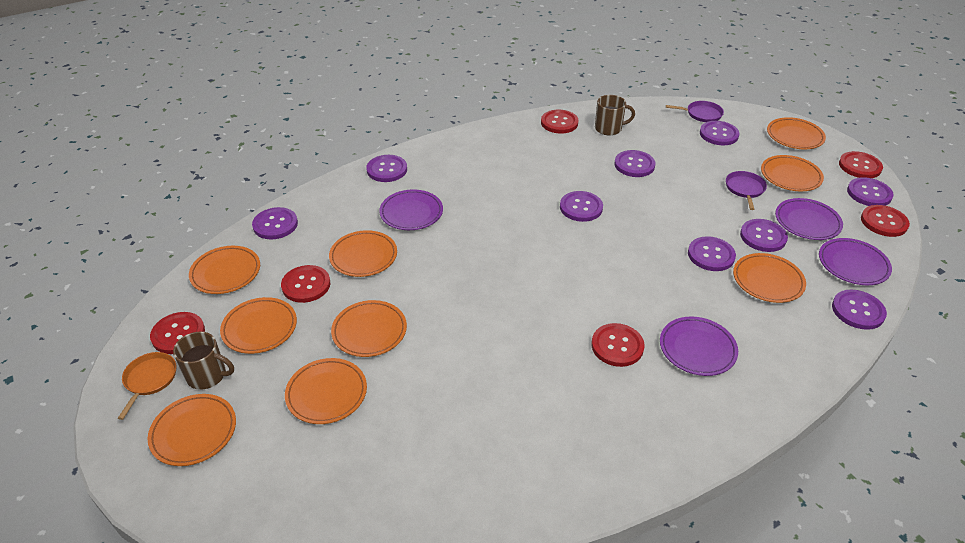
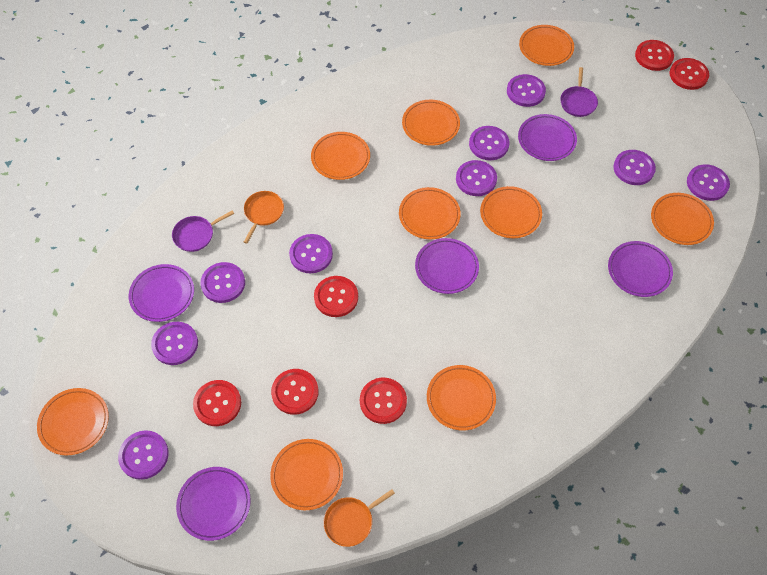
brown mug: [173,332,234,390] [595,95,635,135] = 2 -> none = 0
orange pan: [118,352,176,420] = 1 -> [244,191,284,244] [324,489,395,547] = 2
purple plate: [379,190,443,230] [660,317,738,376] [775,198,843,240] [819,238,892,285] = 4 -> [129,264,194,322] [176,467,251,541] [415,238,479,294] [518,114,577,161] [608,241,673,297] = 5

